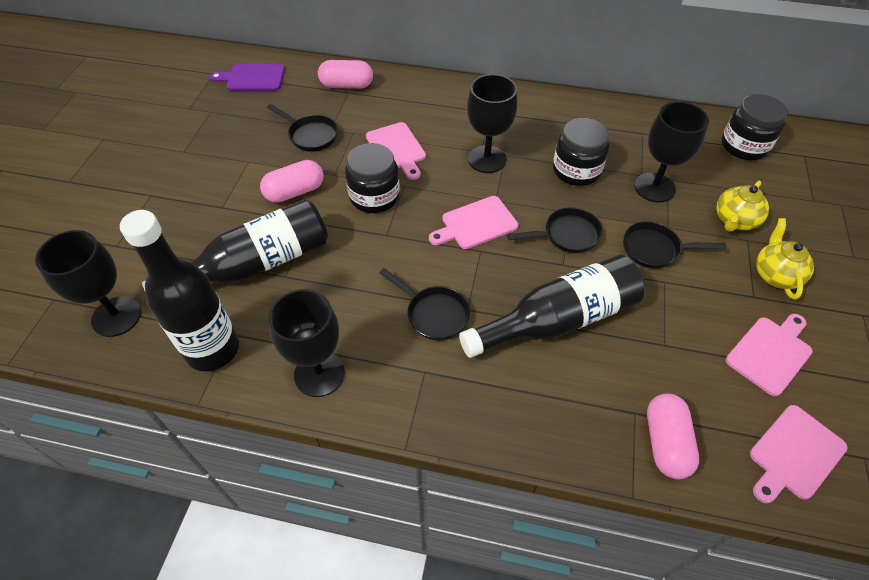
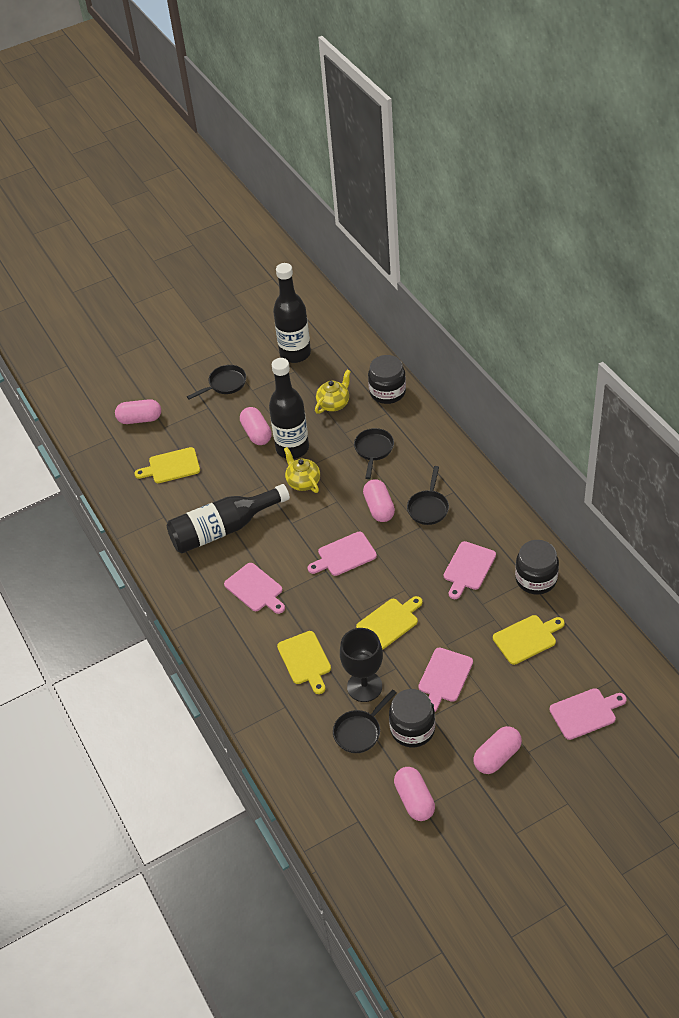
black goblet: [35,230,141,337] [268,289,345,397] [467,74,518,173] [634,102,709,202] = 4 -> [340,628,383,702] = 1
pink capsule: [260,160,324,203] [318,60,373,89] [647,394,699,479] = 3 -> [115,399,161,424] [240,407,272,445] [363,479,395,522] [394,767,435,821] [473,726,522,774] = 5
pink cutting board: [366,122,426,180] [429,196,518,249] [726,314,813,396] [750,405,848,503] = 4 -> [224,563,285,614] [308,532,377,576] [418,648,473,712] [444,541,496,599] [549,688,627,740] = 5
purple cutting board: [210,64,285,91] = 1 -> none = 0
yellow cutting board: none = 0 -> [134,447,200,483] [277,631,331,694] [356,596,423,650] [493,615,565,665] = 4

